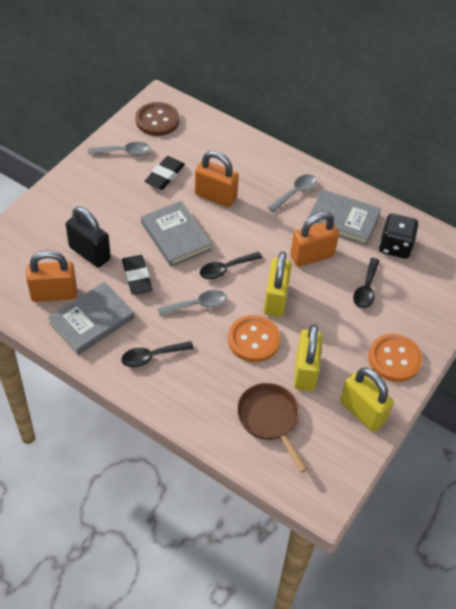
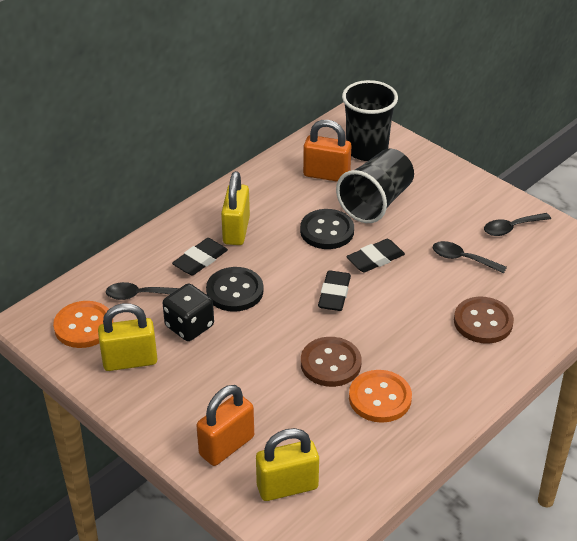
black button: none = 0 -> [206,267,264,312] [300,209,354,249] = 2
black cup: none = 0 -> [336,148,414,223] [342,80,398,161] = 2
black eraser: [122,255,153,295] [144,156,185,190] = 2 -> [172,238,228,276] [318,270,351,311] [346,239,405,272] = 3
black padlock: [66,207,111,267] = 1 -> none = 0
brown button: [136,102,179,136] = 1 -> [301,337,362,387] [454,297,514,344] = 2
brown pan: [237,383,308,473] = 1 -> none = 0
grey book: [48,282,134,355] [141,201,212,267] [308,189,381,245] = 3 -> none = 0
grey spoon: [88,142,150,156] [158,290,227,316] [268,174,317,212] = 3 -> none = 0
orange padlock: [26,250,77,302] [195,151,239,207] [290,212,339,267] = 3 -> [196,385,254,466] [303,120,351,182] = 2

